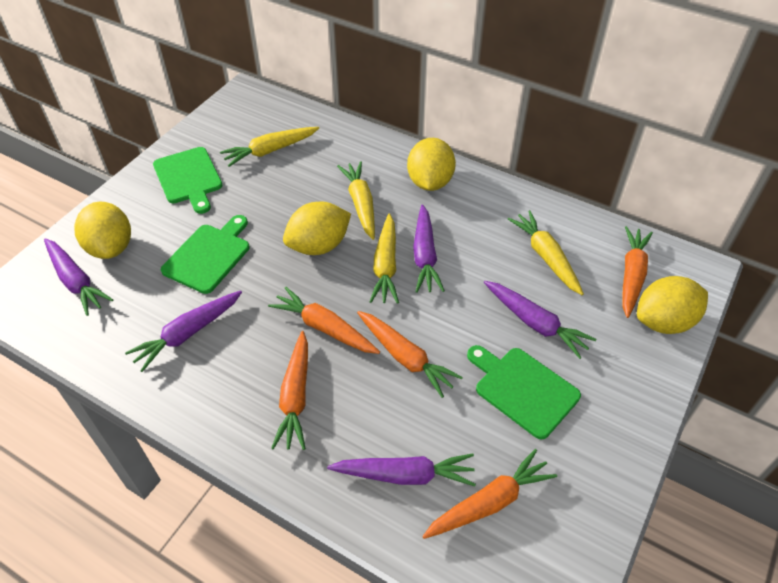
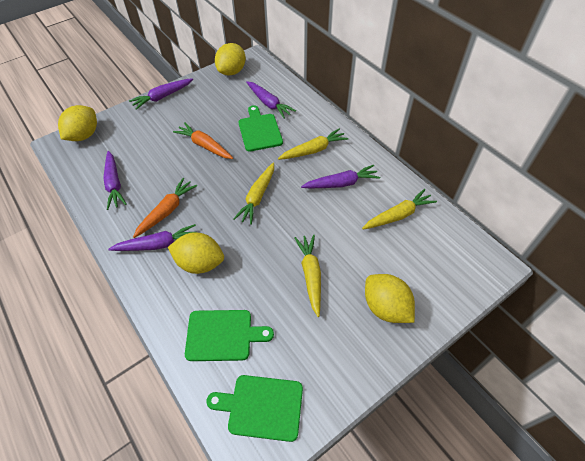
orange carrot: [268,287,380,354] [271,331,308,450] [357,311,463,398] [422,449,557,539] [622,226,653,318] = 5 -> [133,178,197,238] [173,122,233,159] = 2

